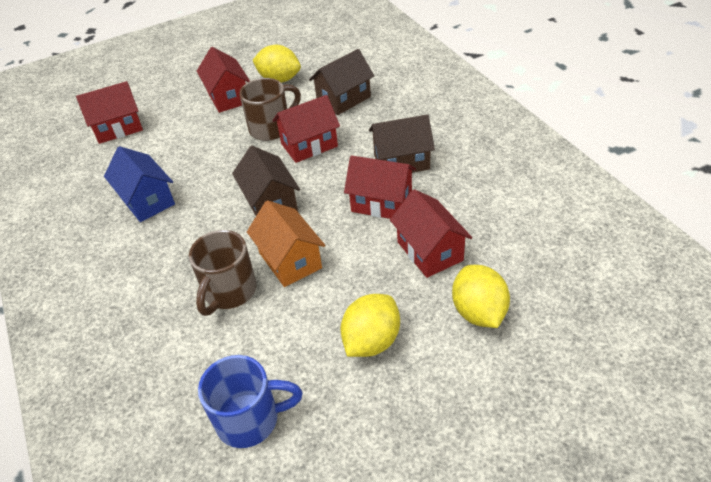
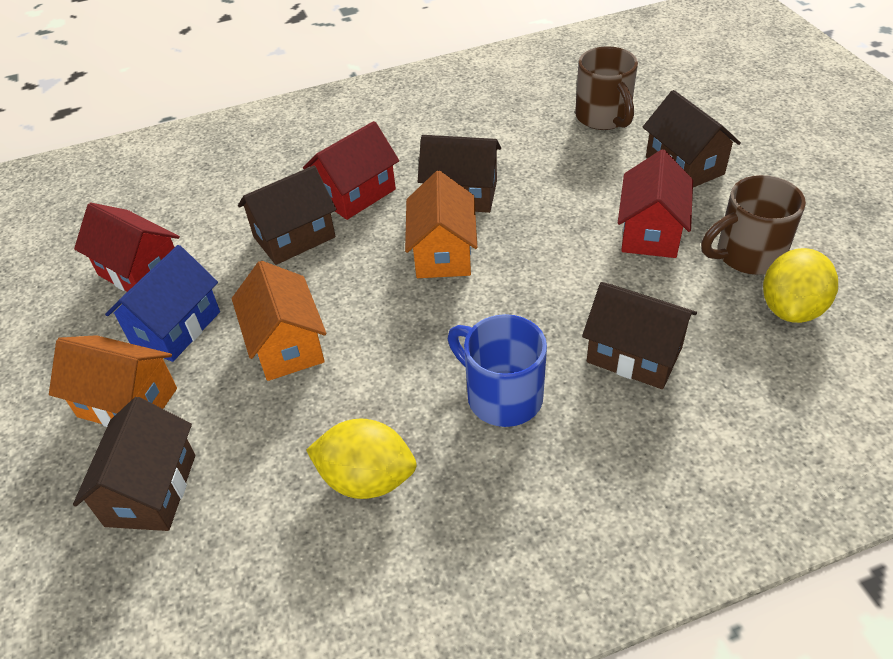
brown house: [232,146,300,216] [309,49,374,115] [369,114,435,173] = 3 -> [73,397,195,531] [238,166,336,265] [418,135,501,213] [582,282,697,389] [643,90,741,187] = 5
orange house: [247,200,325,287] = 1 -> [49,335,177,427] [232,261,327,381] [405,171,477,278] = 3
red house: [76,81,143,144] [197,47,250,113] [272,95,340,163] [344,155,416,219] [390,189,472,278] = 5 -> [74,203,180,292] [303,121,399,220] [618,150,693,258] = 3
yellow lemon: [253,45,301,83] [340,294,400,357] [452,265,510,328] = 3 -> [306,418,417,499] [763,248,838,323] = 2

